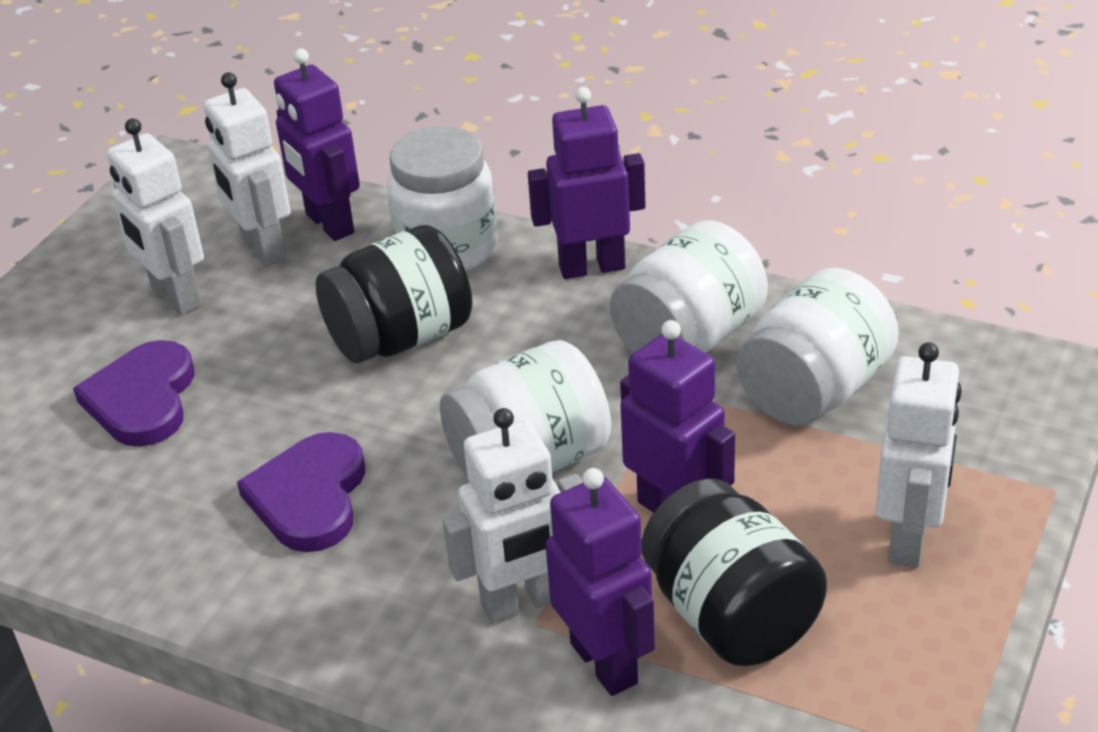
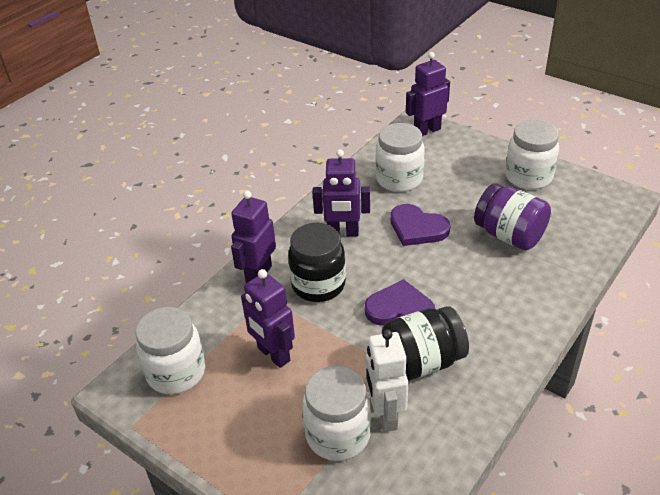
purple jar: none = 0 -> [474,183,551,250] = 1
white robot: [107,118,204,315] [204,72,291,267] [443,408,583,624] [876,342,962,567] = 4 -> [366,329,408,432] = 1

